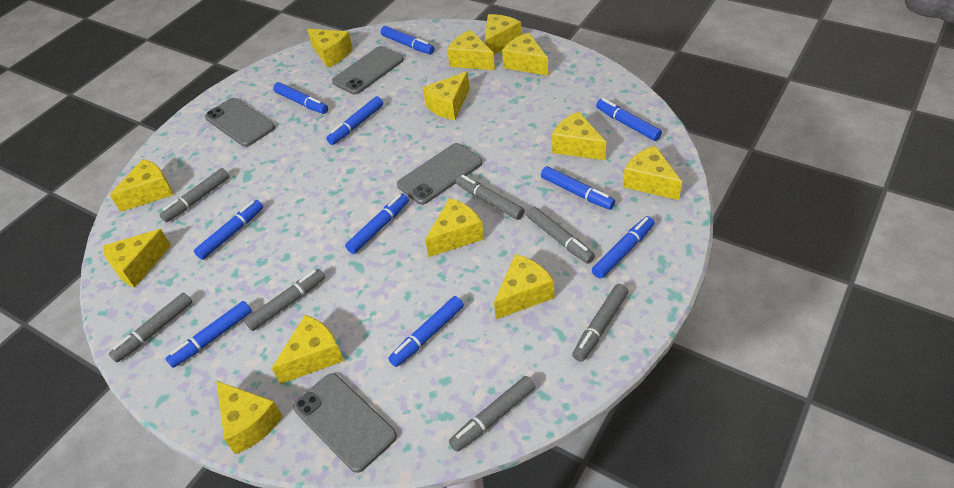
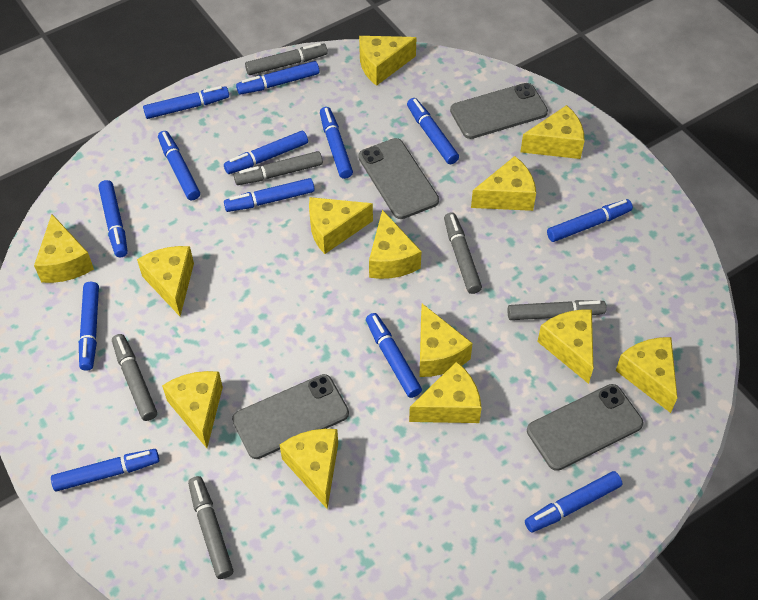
blue marker: [165,301,252,368] [194,200,263,260] [273,82,328,114] [326,96,383,145] [345,194,409,254] [381,26,434,54] [388,296,464,367] [541,166,615,210] [592,216,654,279] [596,98,662,141] = 10 -> [51,449,159,492] [79,282,99,371] [98,180,128,257] [143,86,229,119] [158,131,200,200] [224,131,308,174] [224,178,315,212] [236,61,319,95] [320,107,353,179] [366,313,422,398] [407,98,459,164] [525,471,622,532] [547,199,633,242] = 13
grey marker: [109,293,192,362] [159,168,229,222] [244,269,325,331] [449,376,535,452] [456,175,525,220] [527,207,595,264] [572,284,628,362] = 7 -> [112,334,157,421] [188,476,233,579] [234,151,323,185] [245,43,328,75] [444,213,482,294] [508,300,606,320] = 6

